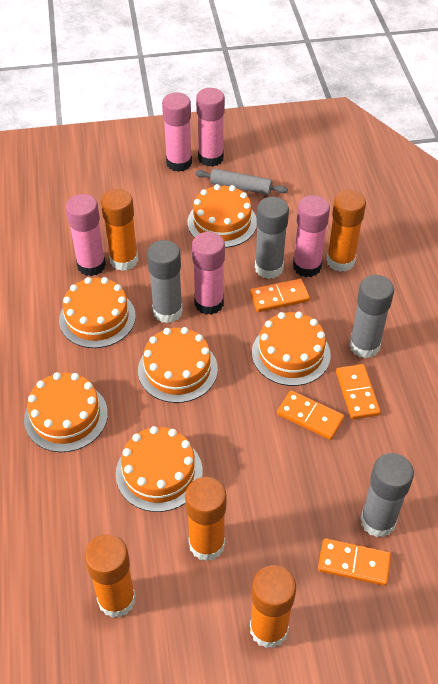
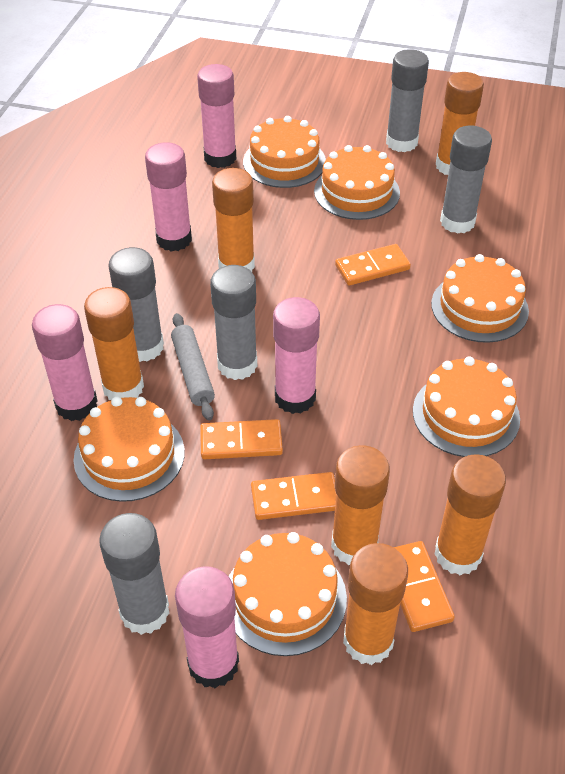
grey glue stick: [147,240,183,323] [255,197,289,279] [349,275,394,358] [360,453,414,537] = 4 -> [99,513,170,635] [108,247,164,362] [210,265,257,380] [386,49,429,152] [440,126,492,234] = 5
orange glue stick: [85,534,135,618] [101,189,138,271] [185,477,226,561] [250,565,296,648] [327,190,366,272] = 5 -> [84,287,144,400] [212,168,255,272] [331,445,390,565] [343,543,408,665] [434,454,506,576] [436,72,484,175] = 6

